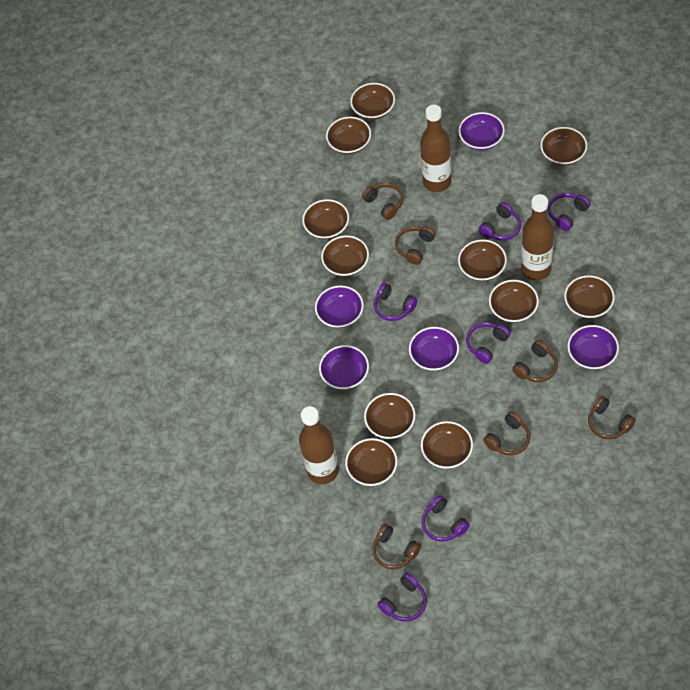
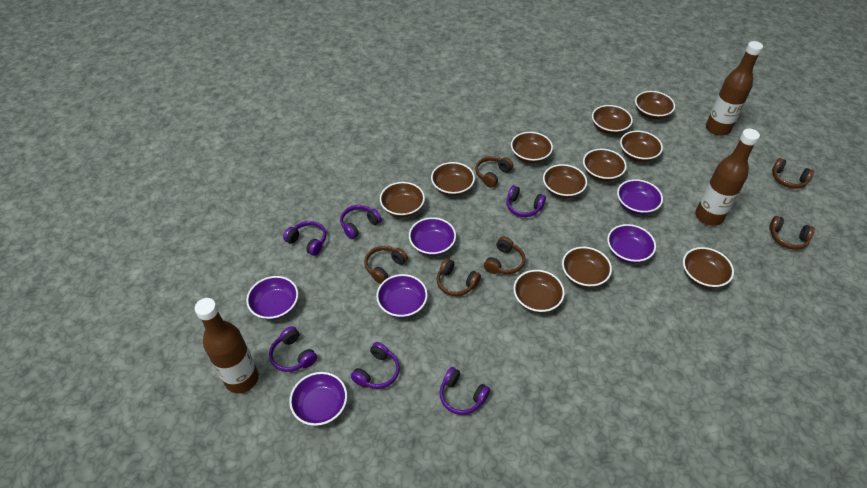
purple bowl: [315,285,364,328] [319,345,369,390] [409,327,459,371] [459,112,505,150] [568,325,619,370] = 5 -> [246,276,298,320] [289,372,347,426] [376,274,428,318] [409,217,456,256] [607,224,656,263] [617,179,663,215] = 6

